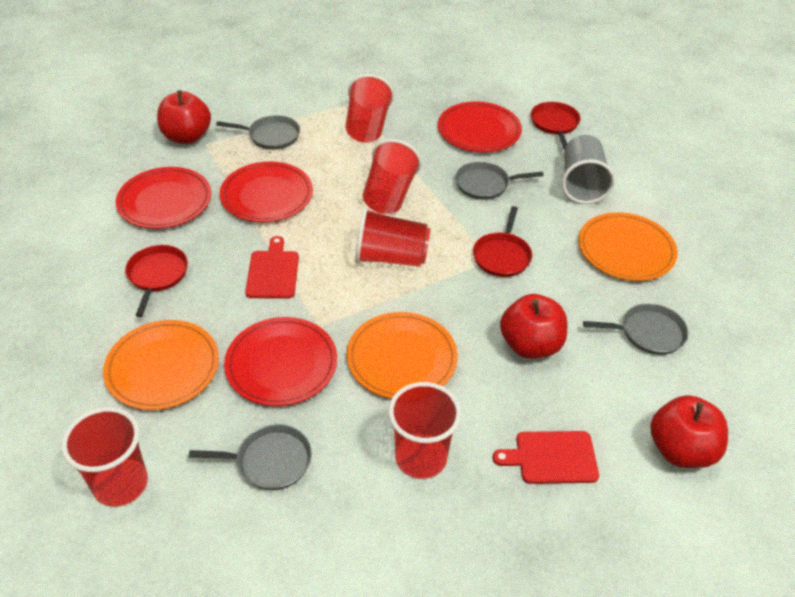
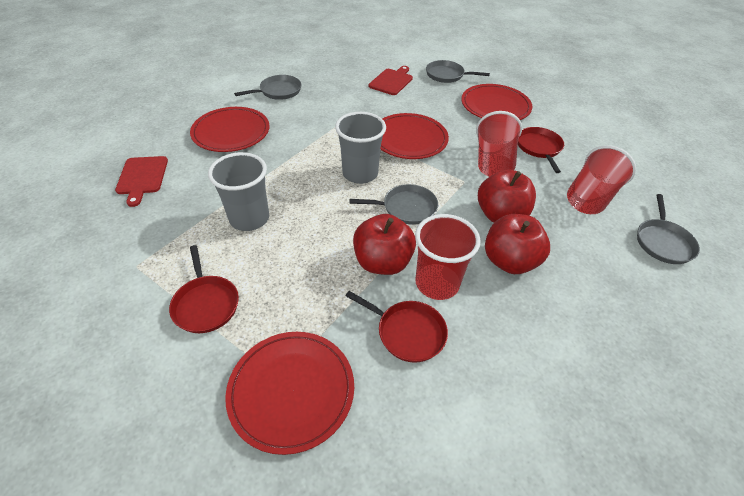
grey cup: [562,135,615,204] = 1 -> [208,152,269,231] [335,112,386,184] = 2
orange plate: [103,320,219,410] [347,312,458,399] [579,212,678,281] = 3 -> none = 0
red cup: [61,407,148,507] [345,74,394,143] [355,207,430,267] [363,139,421,214] [388,382,461,479] = 5 -> [415,214,481,300] [476,111,522,177] [567,145,636,214] = 3

